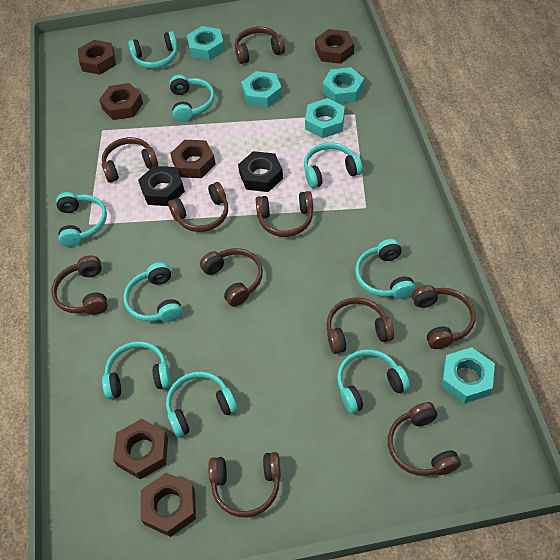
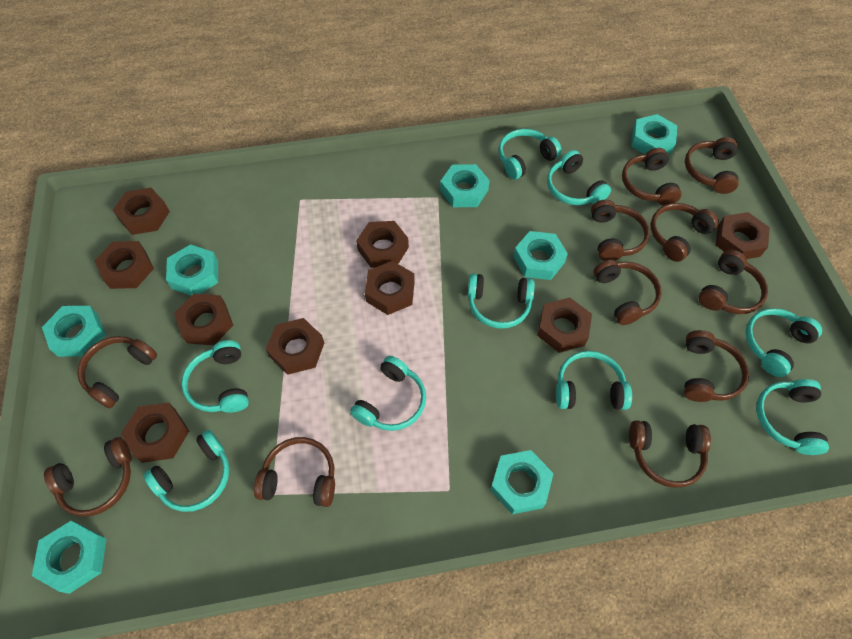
black nut: [138,166,185,206] [238,151,283,192] = 2 -> none = 0
brown headphones: [51,255,108,315] [102,137,158,183] [168,182,228,232] [200,248,263,307] [208,452,281,517] [235,26,285,64] [256,191,313,237] [326,297,394,354] [388,402,461,476] [412,285,476,349] = 10 -> [44,437,132,517] [77,336,157,408] [254,437,335,507] [591,200,650,261] [593,260,662,325] [622,148,682,206] [629,420,711,488] [651,203,719,262] [684,330,749,402] [685,137,739,194] [698,250,768,314] = 11
brown nut: [78,40,116,75] [99,83,143,120] [113,419,168,479] [141,473,196,537] [170,140,216,178] [315,29,354,64] = 6 -> [95,241,154,289] [113,187,170,235] [121,403,189,463] [174,294,233,345] [266,318,324,375] [356,221,409,268] [365,261,415,315] [537,297,592,353] [715,212,770,259] = 9
turquoise nut: [187,26,225,61] [241,71,282,108] [305,98,345,138] [323,67,364,104] [441,347,495,404] = 5 -> [32,521,106,594] [42,306,106,357] [166,244,218,296] [440,164,490,207] [490,450,554,514] [513,231,568,280] [631,114,677,154] = 7

